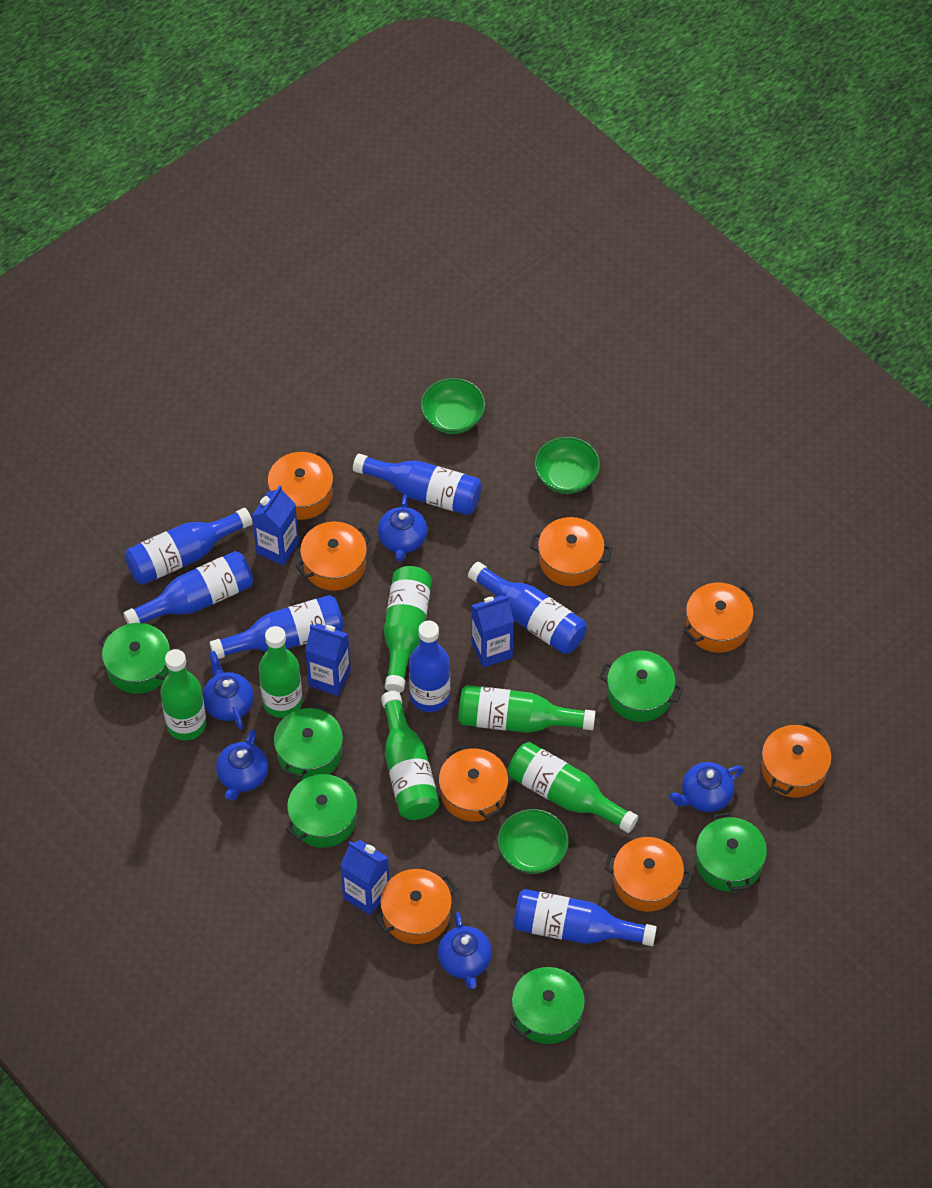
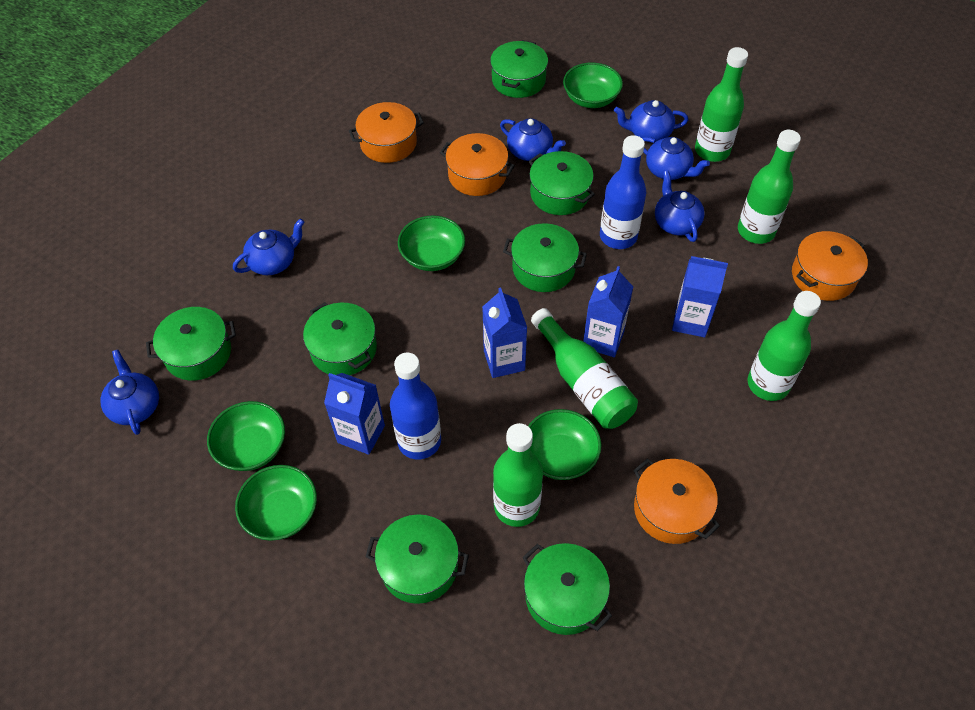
blue bottle: [123,551,253,624] [125,508,253,585] [209,595,344,659] [353,454,481,515] [409,621,450,712] [468,562,587,654] [513,889,657,946] = 7 -> [390,353,441,459] [600,135,646,249] = 2
blue teapot: [202,651,254,730] [216,729,268,801] [378,494,427,562] [438,912,492,989] [669,762,744,812] = 5 -> [100,350,159,435] [233,219,305,275] [500,118,566,161] [614,100,688,142] [642,137,710,180] [655,170,705,242] = 6
green bottle: [160,649,206,740] [259,626,303,718] [381,691,439,820] [384,566,432,693] [458,685,596,733] [508,742,638,833] = 6 -> [493,423,543,527] [531,308,638,429] [695,47,748,162] [738,130,801,244] [747,291,821,401] = 5
green bowl: [420,378,486,434] [498,809,569,874] [534,437,600,494] = 3 -> [207,401,285,471] [235,465,317,541] [398,215,465,271] [528,409,601,480] [563,63,623,108] = 5
green pot: [98,623,170,694] [274,704,343,780] [286,774,359,848] [510,967,586,1044] [599,651,683,722] [696,812,767,892] = 6 -> [146,307,236,381] [303,302,377,375] [365,514,469,604] [490,40,548,98] [503,223,587,292] [522,543,612,635] [529,151,595,215] = 7
orange pot: [268,451,333,520] [296,521,372,591] [375,869,457,944] [439,745,508,822] [530,517,612,586] [605,837,692,912] [684,583,755,653] [761,721,832,797] = 8 -> [349,102,424,163] [440,133,515,196] [633,458,720,544] [792,231,868,301] = 4

